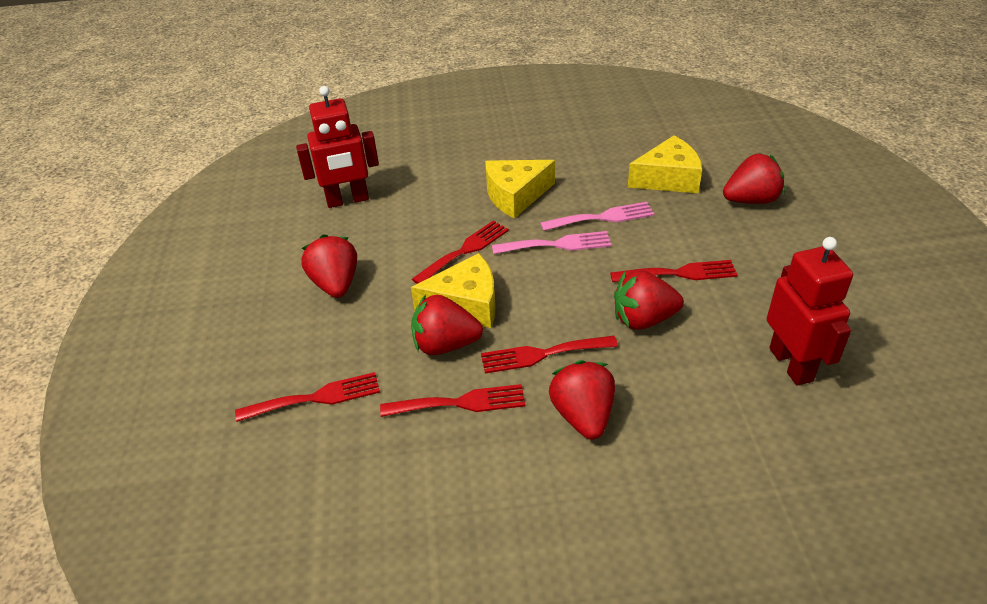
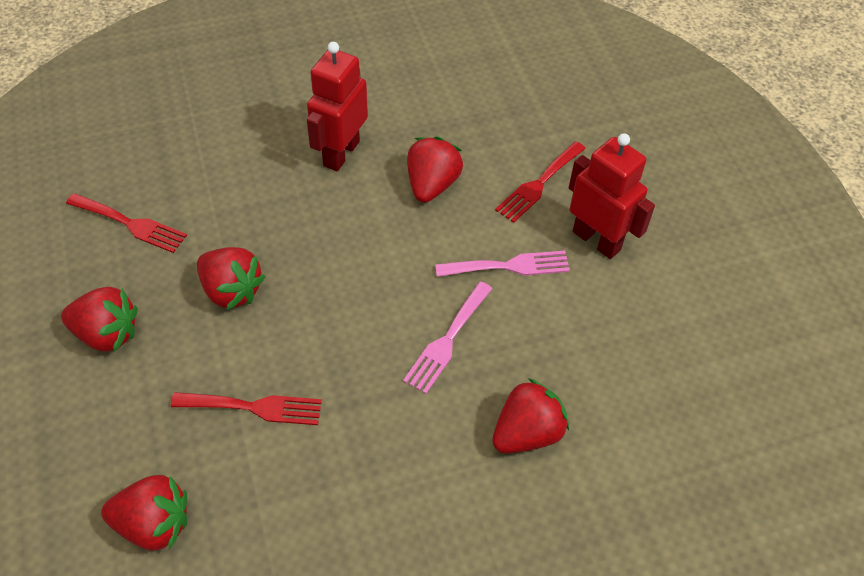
red fork: [235,372,380,422] [380,384,525,417] [412,220,509,284] [481,336,618,374] [610,260,738,282] = 5 -> [66,193,187,253] [171,392,322,425] [495,141,586,223] = 3
yellow cheese: [411,253,495,328] [485,160,555,218] [628,136,702,193] = 3 -> none = 0

